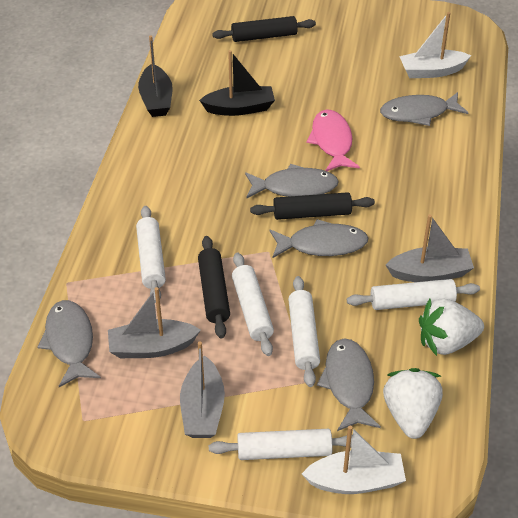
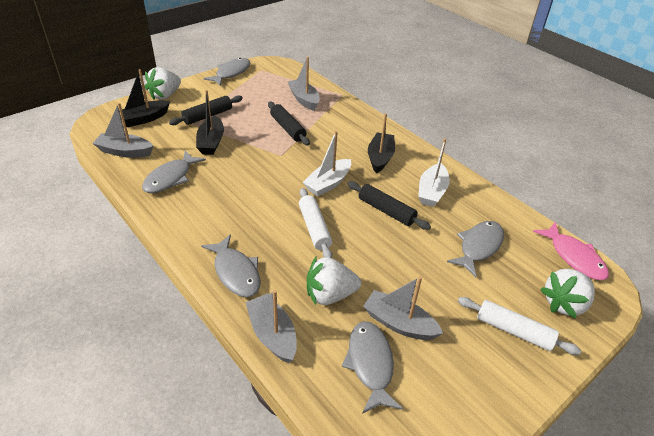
black boat: [138,36,173,117] [199,50,275,116] = 2 -> [119,69,170,127] [196,90,224,155] [368,113,395,173] = 3
grey boat: [108,287,201,358] [180,341,225,438] [386,214,474,282] = 3 -> [93,103,153,158] [245,290,297,363] [288,57,320,111] [363,276,443,340] = 4
white rolling pin: [136,206,166,303] [209,429,353,460] [232,253,274,356] [288,276,320,387] [347,279,480,310] = 5 -> [299,188,332,258] [458,297,581,355] = 2
white strawberry: [383,368,443,439] [419,298,484,356] = 2 -> [145,67,181,100] [307,257,361,305] [540,269,595,318] = 3

